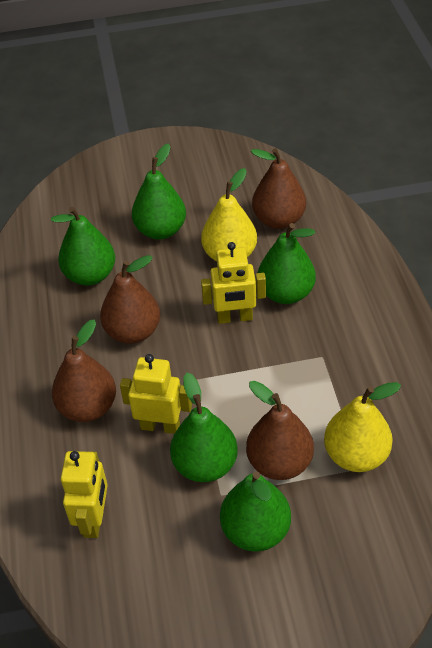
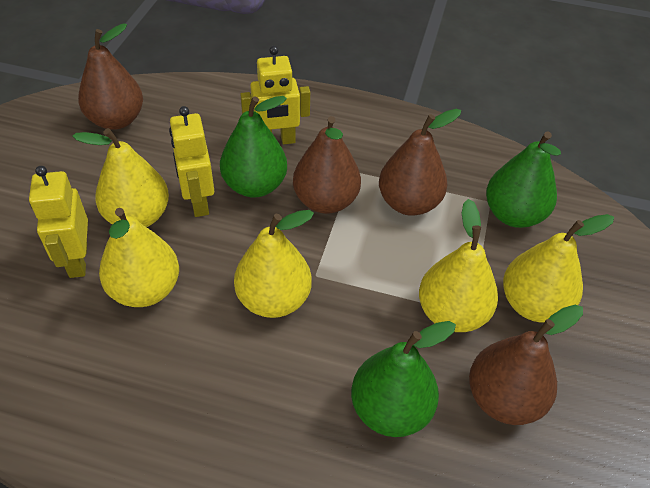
green pear: [51,207,115,286] [132,143,186,240] [170,373,238,482] [220,471,291,551] [258,223,316,304] = 5 -> [220,96,287,198] [351,321,456,437] [486,131,561,228] = 3
yellow pear: [201,168,257,261] [324,382,401,472] = 2 -> [72,128,169,227] [99,208,179,307] [234,210,314,318] [419,199,498,332] [503,214,614,323] = 5

